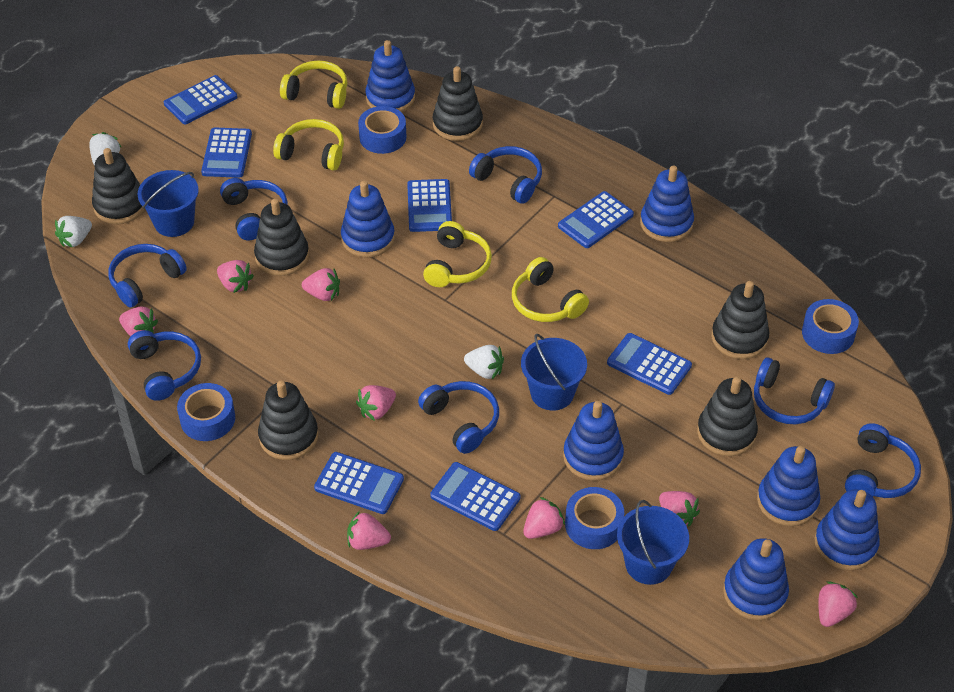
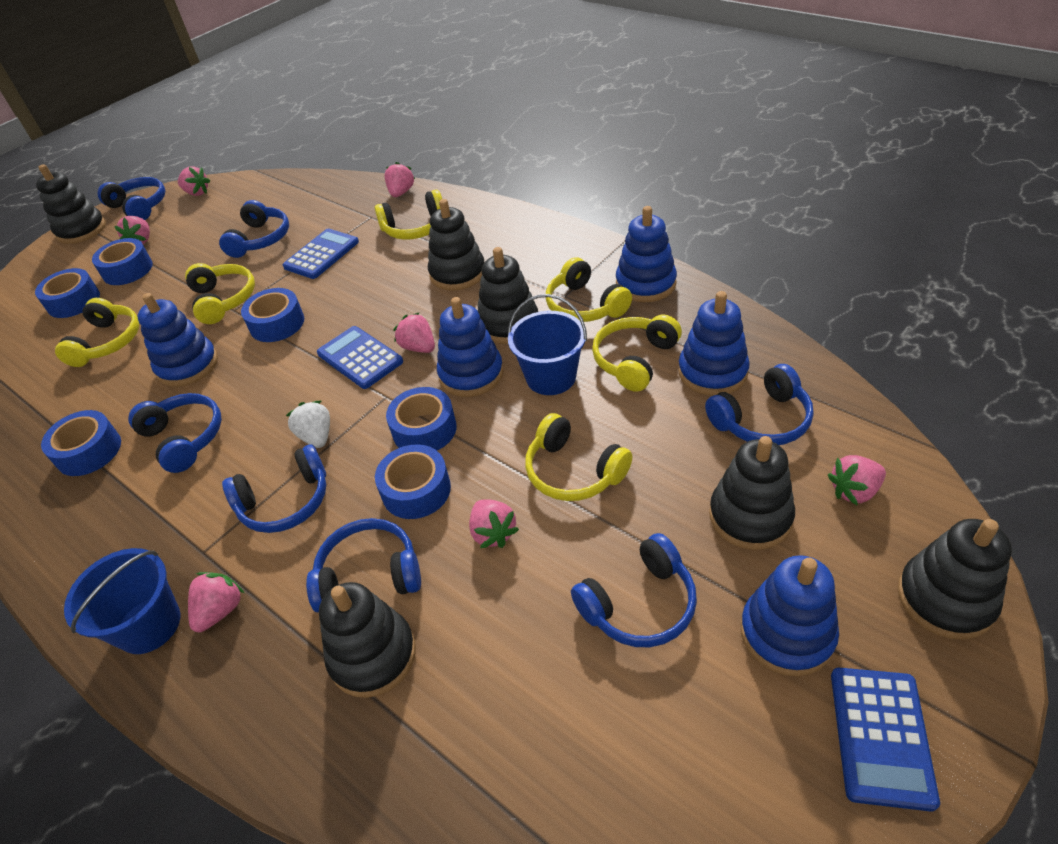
blue bucket: [138,170,199,237] [521,334,587,411] [617,500,689,585] = 3 -> [64,548,180,654] [508,294,587,395] = 2
blue calculator: [164,75,237,124] [201,128,252,178] [314,452,404,514] [407,179,452,232] [430,462,521,531] [558,191,634,248] [607,333,692,395] = 7 -> [283,228,359,279] [317,326,403,389] [831,668,940,811] = 3
blue stacking toy: [341,181,395,257] [365,40,415,112] [563,401,624,481] [640,166,694,242] [723,538,789,620] [757,446,820,526] [815,490,880,571] = 7 -> [138,293,218,387] [437,297,504,397] [616,206,677,302] [678,291,750,396] [740,555,839,676] = 5
blue tape: [177,383,235,441] [358,106,406,154] [565,487,624,549] [802,299,859,354] = 4 -> [35,268,100,318] [41,410,121,476] [92,238,153,285] [241,288,304,342] [375,445,451,519] [386,387,457,450] = 6
pink strawberry: [119,307,158,336] [217,260,254,293] [302,268,340,301] [347,511,391,550] [356,385,396,421] [523,497,565,539] [659,491,700,527] [818,581,858,627] = 8 -> [114,216,150,244] [178,166,210,196] [188,572,244,632] [384,162,415,197] [393,313,435,353] [469,499,519,548] [828,455,886,505] = 7
white strawberry: [55,216,92,248] [89,132,121,166] [464,345,504,379] = 3 -> [286,401,330,448] = 1
yellow headphones: [273,119,344,171] [280,61,347,109] [423,221,492,287] [512,257,589,322] = 4 -> [55,298,139,367] [185,263,255,324] [375,190,442,240] [525,413,632,501] [546,257,632,322] [592,314,682,392] = 6

